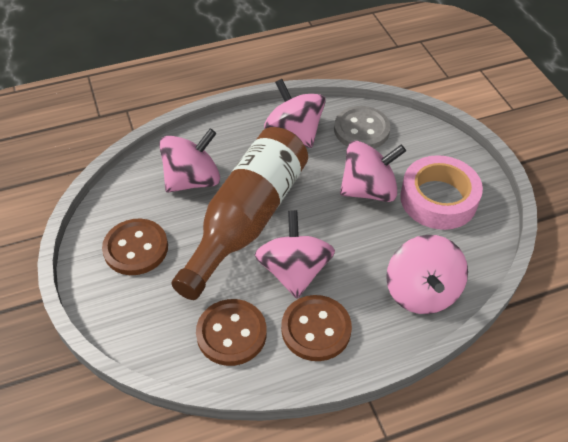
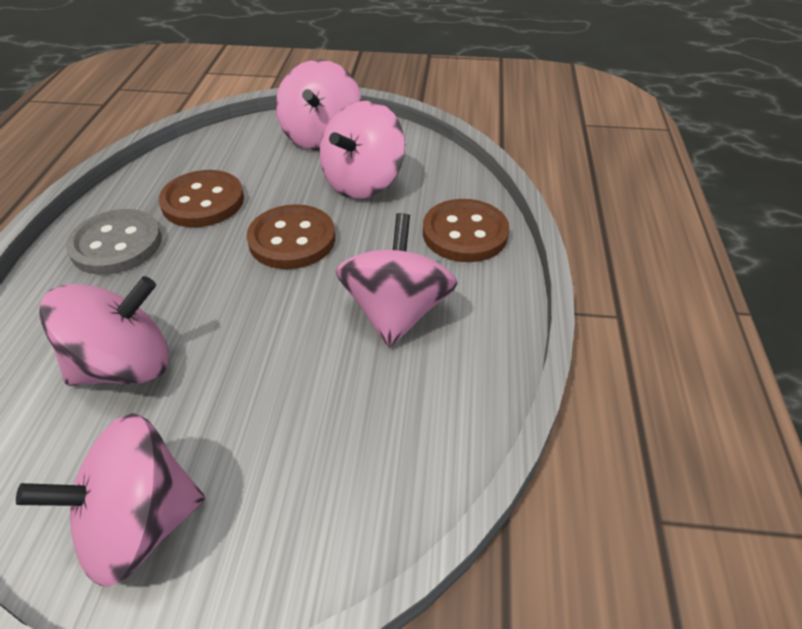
brown bottle: [171,127,308,300] = 1 -> none = 0
pink tape: [400,155,483,230] = 1 -> none = 0

